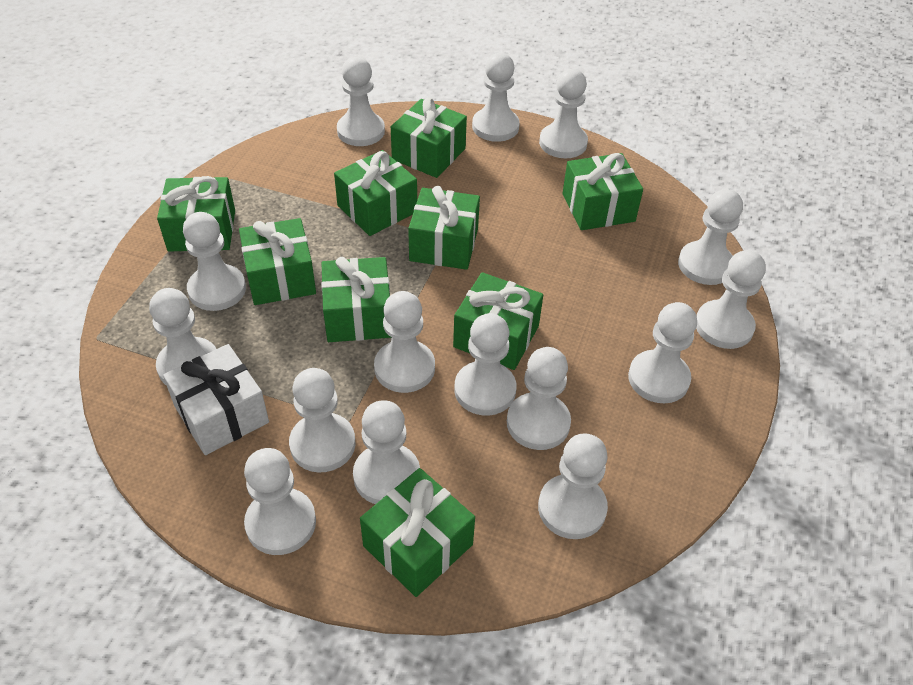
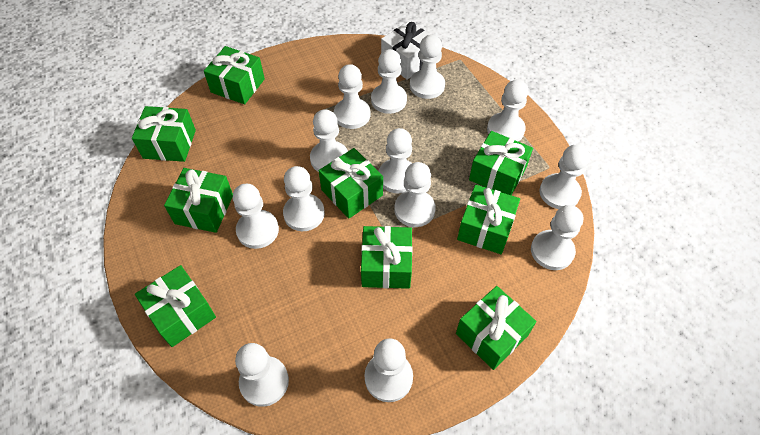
white pawn: [149,288,216,385] [183,212,246,311] [244,448,316,555] [289,368,355,472] [337,57,385,146] [353,400,420,504] [374,291,435,393] [454,313,517,416] [472,53,520,142] [507,347,571,450] [538,433,608,539] [539,69,588,158] [628,302,697,403] [678,189,743,285] [696,250,766,349] = 15 -> [233,184,279,249] [235,343,289,407] [283,166,325,231] [310,109,348,172] [334,64,370,129] [364,338,413,402] [371,49,407,114] [379,128,412,193] [395,162,436,227] [410,35,445,99] [487,80,528,142] [531,205,583,270] [539,144,589,209] = 13

